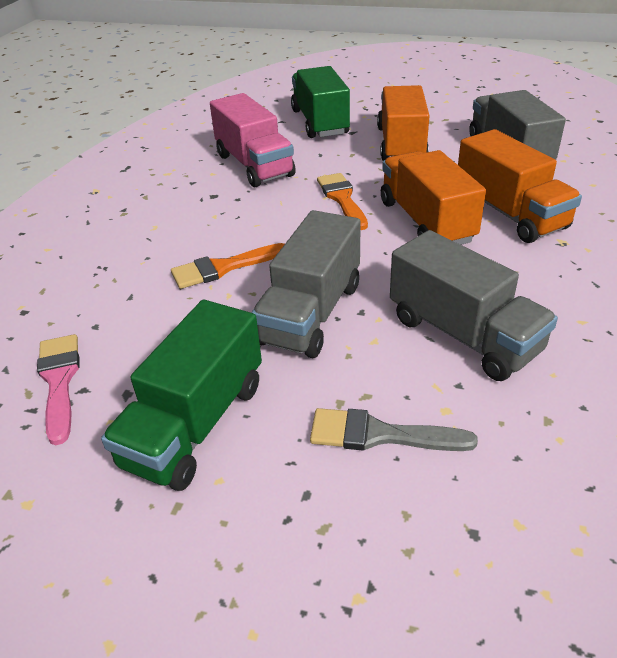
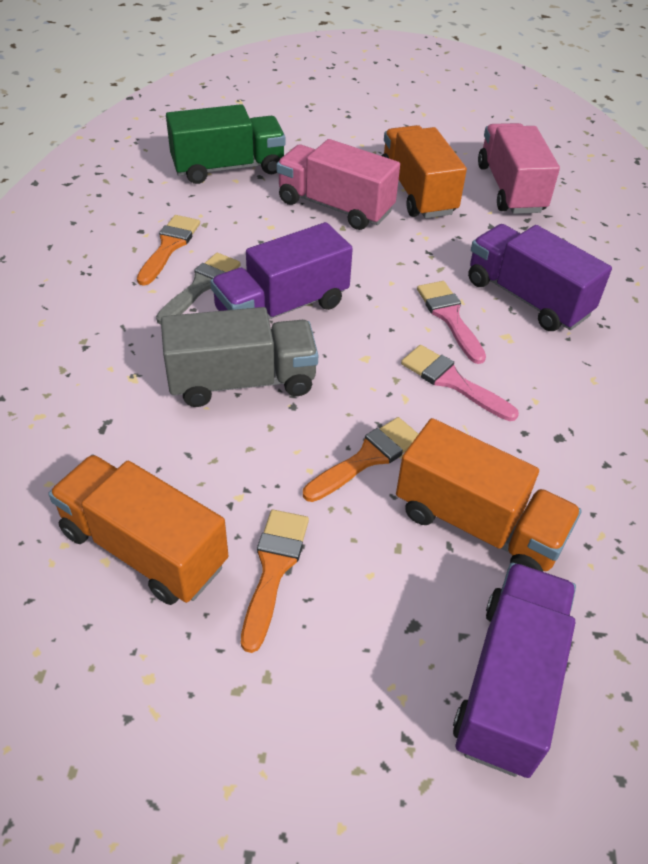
green truck: [101,300,262,491] [291,66,350,138] = 2 -> [166,104,286,184] = 1
grey truck: [252,210,361,358] [390,230,558,381] [469,90,566,160] = 3 -> [161,307,318,407] = 1
orange brush: [171,243,285,289] [317,173,368,230] = 2 -> [137,215,200,286] [241,510,309,653] [303,417,418,502] = 3
pink brush: [37,334,80,445] = 1 -> [401,345,519,421] [417,281,486,364] = 2
pink truck: [210,93,296,187] = 1 -> [277,139,400,230] [478,123,560,214] = 2
purple truck: none = 0 -> [210,222,353,319] [453,563,576,778] [468,224,612,331] = 3

